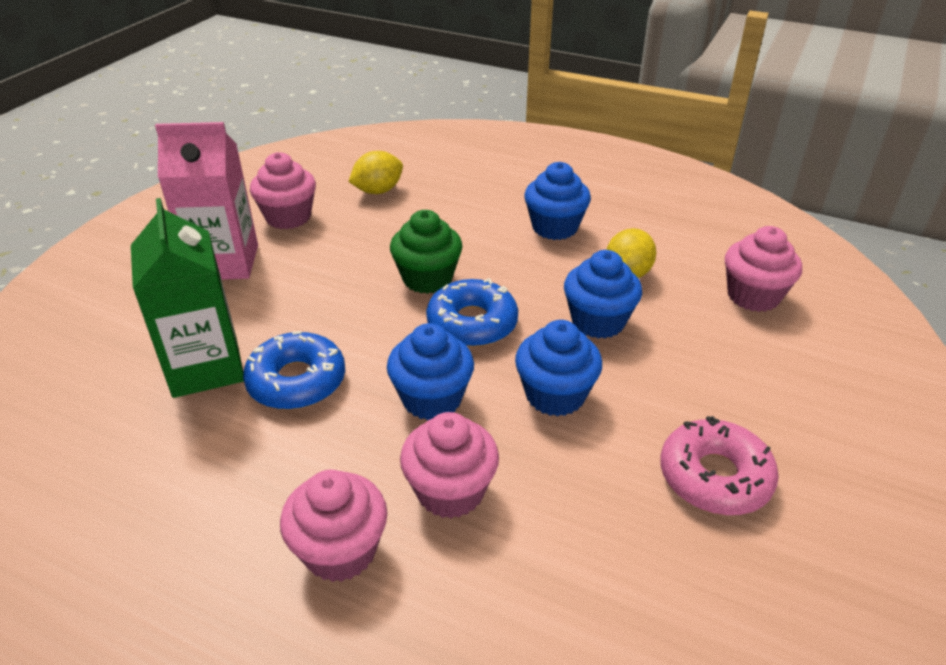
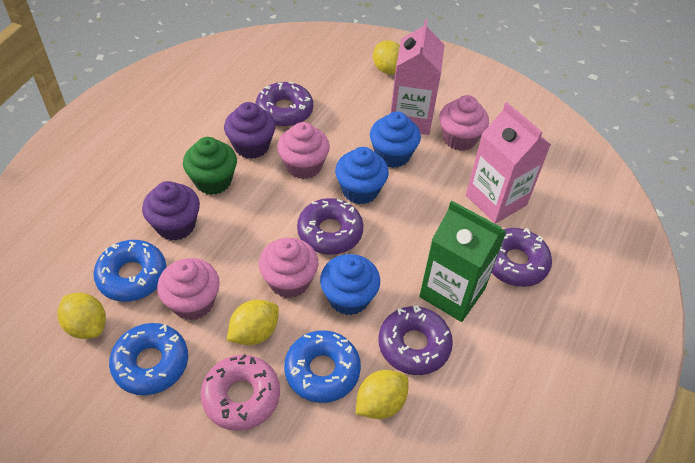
blue cupcake: [387,323,474,420] [515,320,602,417] [524,162,591,240] [564,250,642,339] = 4 -> [320,254,380,315] [335,147,389,204] [370,111,421,168] = 3
blue donut: [243,331,345,410] [426,278,518,347] = 2 -> [93,240,167,302] [109,323,188,395] [284,330,361,403] = 3
pink carton: [155,122,258,280] = 1 -> [391,19,445,135] [466,102,551,224] = 2
purple cupcake: none = 0 -> [142,181,200,240] [224,102,276,159] = 2
purple donut: none = 0 -> [256,82,313,127] [297,198,364,255] [379,305,453,375] [491,228,552,287] = 4
yellow lemon: [348,151,403,194] [606,228,656,278] = 2 -> [57,292,106,339] [227,300,279,345] [356,370,409,419] [373,40,400,75] = 4

